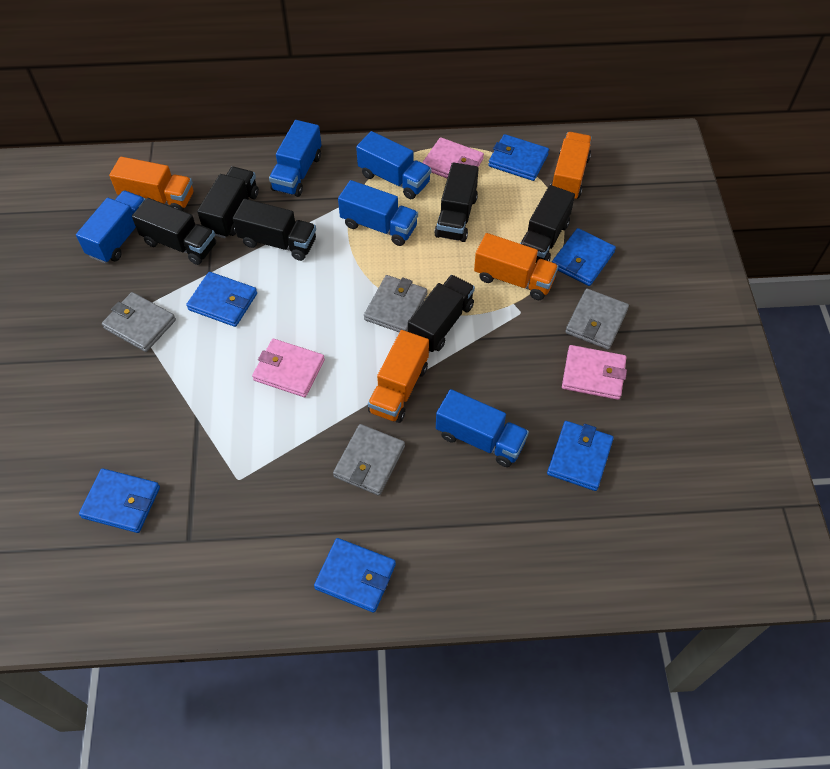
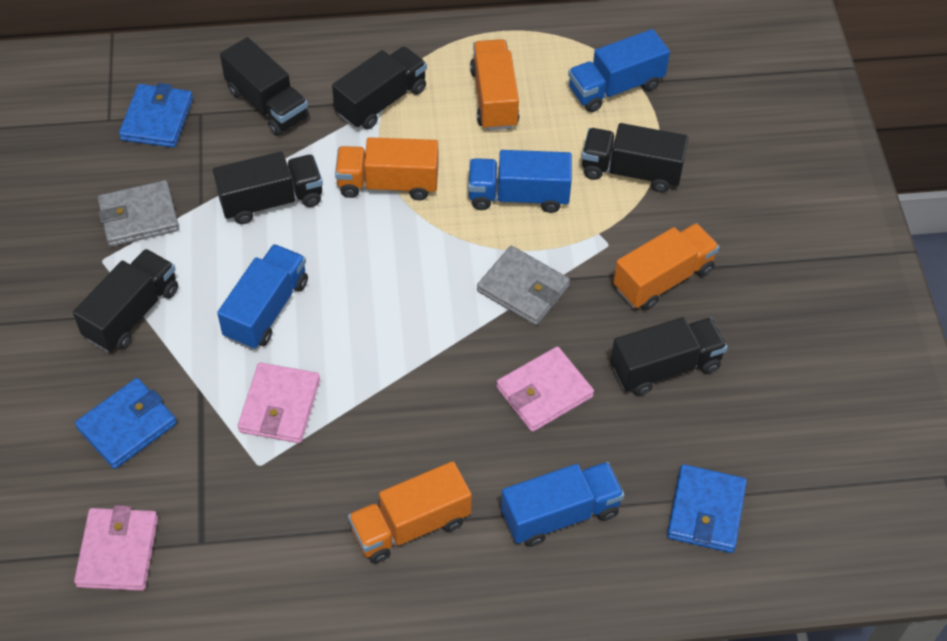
blue truck: [76,191,145,263] [269,120,321,197] [338,180,418,246] [356,131,431,199] [436,389,529,467] = 5 -> [217,244,308,350] [468,150,572,213] [501,462,624,547] [568,29,670,112] = 4
blue wallet: [79,468,160,533] [186,272,257,327] [314,538,396,613] [488,134,549,181] [547,421,614,491] [552,228,616,286] = 6 -> [75,378,177,469] [119,83,193,148] [667,464,747,553] = 3
grey wallet: [102,292,176,352] [333,424,405,496] [364,275,427,332] [565,288,629,350] = 4 -> [98,180,179,247] [477,246,570,325] = 2

